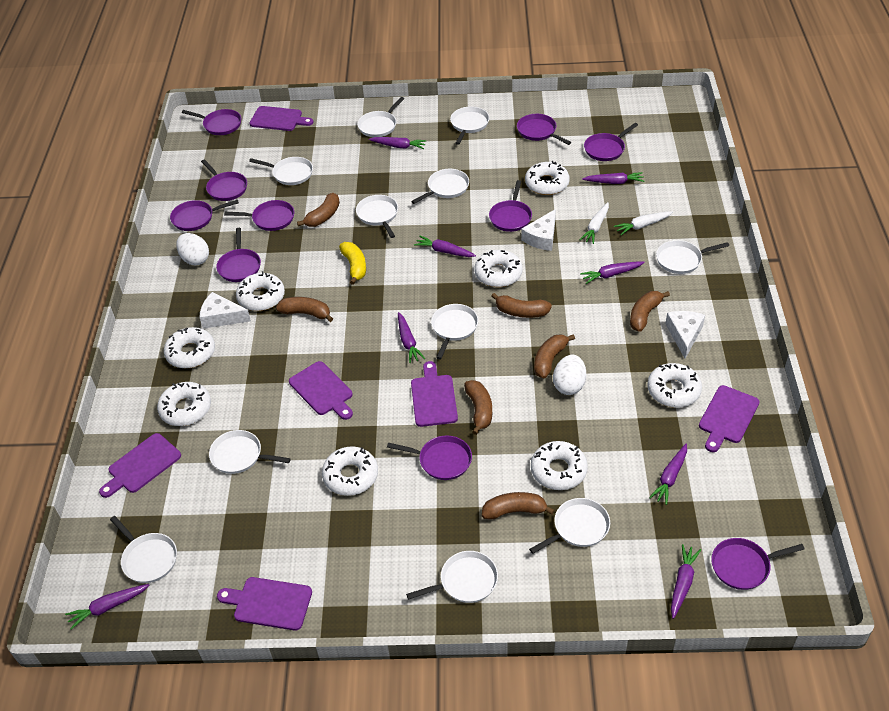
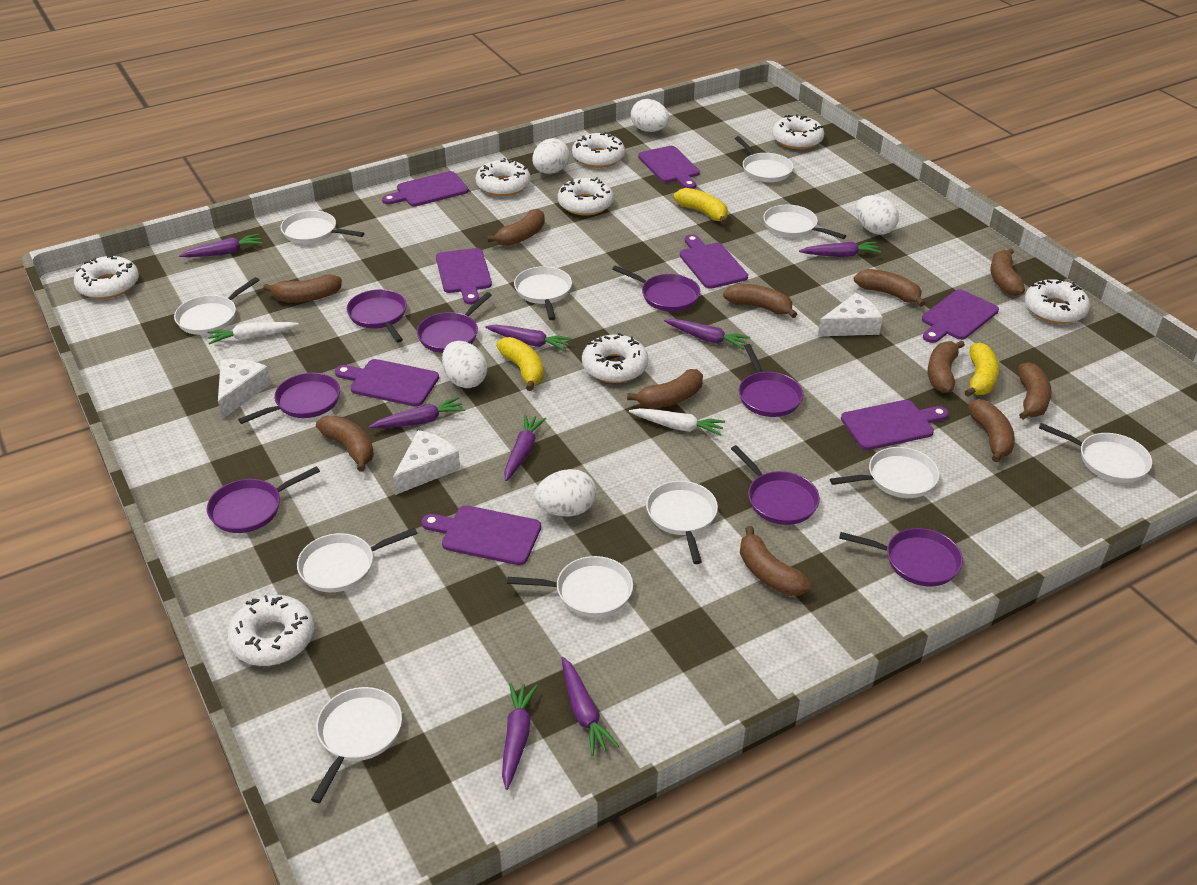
brown banana: [276,297,333,322] [297,193,340,227] [464,380,492,435] [482,492,554,520] [491,293,552,318] [534,334,575,378] [630,291,670,332] = 7 -> [263,275,342,302] [316,415,374,472] [487,209,545,246] [627,369,703,409] [723,284,797,318] [740,526,811,596] [854,269,925,307] [928,340,965,393] [967,399,1015,463] [990,248,1025,296] [1018,362,1052,420] = 11
purple cutting board: [99,433,181,498] [217,577,312,631] [249,106,313,131] [289,361,353,420] [411,361,458,427] [699,385,760,452] = 6 -> [335,359,439,407] [382,171,469,206] [421,505,541,565] [436,248,492,304] [638,146,700,189] [680,234,748,289] [841,400,948,450] [922,289,999,343] = 8
purple pan: [170,200,239,231] [182,109,241,135] [201,159,247,201] [216,228,261,282] [224,200,294,231] [387,435,472,480] [489,180,532,232] [517,114,571,145] [584,123,638,161] [711,538,805,590] = 10 -> [207,466,320,533] [238,373,340,424] [346,289,407,342] [417,292,492,353] [612,265,700,312] [731,445,820,525] [739,344,803,417] [839,528,963,586] = 8
white egg: [176,233,209,265] [553,355,586,395] = 2 -> [442,341,487,388] [532,138,570,174] [534,469,596,517] [631,99,669,132] [856,195,899,235] = 5
yellow banana: [339,242,366,285] = 1 -> [496,337,544,391] [674,188,728,225] [965,343,999,397] = 3

